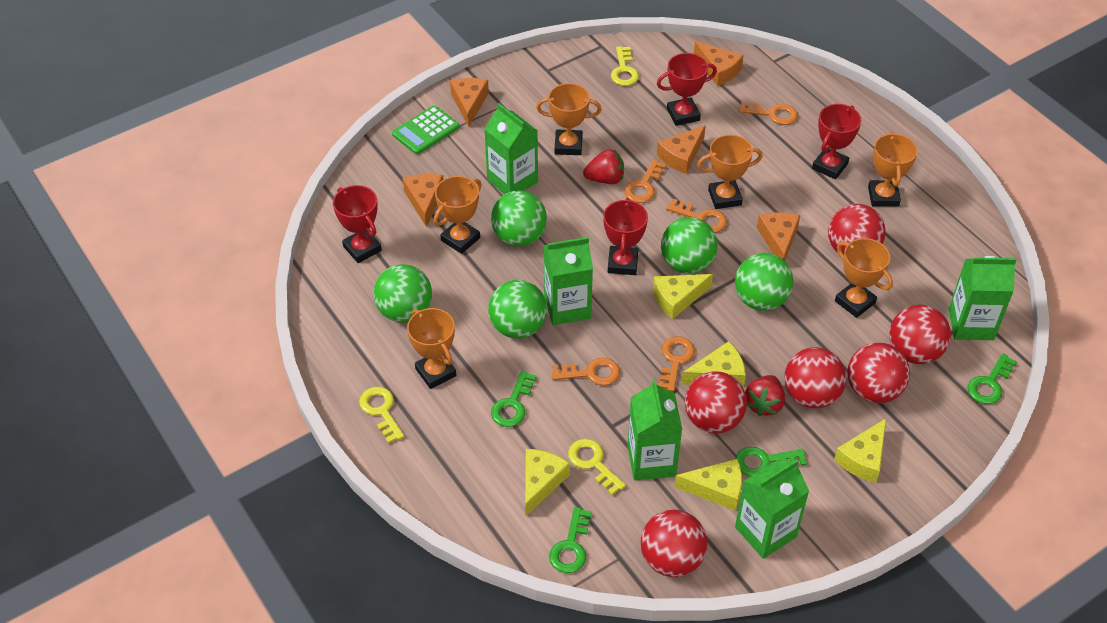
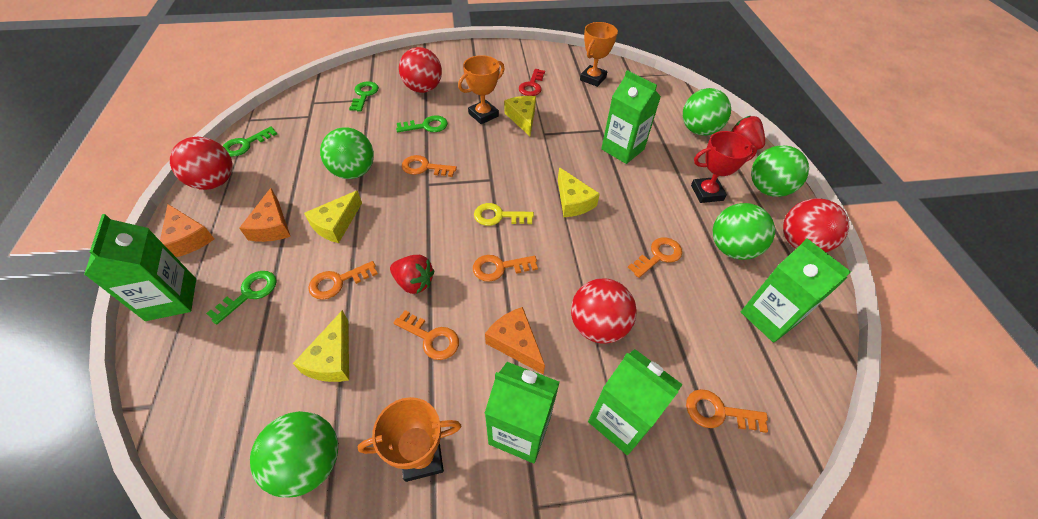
green calculator: [392,106,459,154] = 1 -> none = 0
orange cheese: [403,174,444,228] [450,78,489,127] [657,125,706,174] [694,41,744,86] [757,212,800,261] = 5 -> [160,204,214,257] [239,188,291,242] [485,307,545,375] = 3
orange key: [552,358,620,386] [624,159,666,203] [658,336,695,392] [666,199,727,233] [739,101,798,125] = 5 -> [308,261,378,300] [394,310,459,360] [402,155,457,177] [473,255,538,282] [628,237,682,278] [686,389,768,433] = 6
orange trophy: [407,308,456,389] [434,176,481,254] [536,83,602,155] [697,135,763,209] [835,238,893,318] [868,132,918,207] = 6 -> [358,397,461,482] [458,55,505,124] [580,22,618,87] = 3
red ball: [641,510,707,577] [685,371,747,433] [784,347,846,409] [828,204,886,254] [847,342,910,403] [889,305,951,364] = 6 -> [170,137,233,190] [399,47,442,93] [571,279,637,344] [783,198,849,252] = 4
red key: none = 0 -> [519,69,545,96] = 1
red trophy: [333,185,382,263] [603,198,648,275] [657,53,717,126] [812,104,862,179] = 4 -> [691,131,757,203] = 1
yellow cheese: [525,449,570,516] [653,274,713,319] [674,459,742,511] [682,341,746,388] [834,418,886,483] = 5 -> [293,310,349,382] [304,190,362,243] [504,96,536,136] [558,167,600,217] = 4
yellow key: [359,387,404,443] [568,439,626,495] [611,46,639,86] = 3 -> [474,203,534,226] = 1

